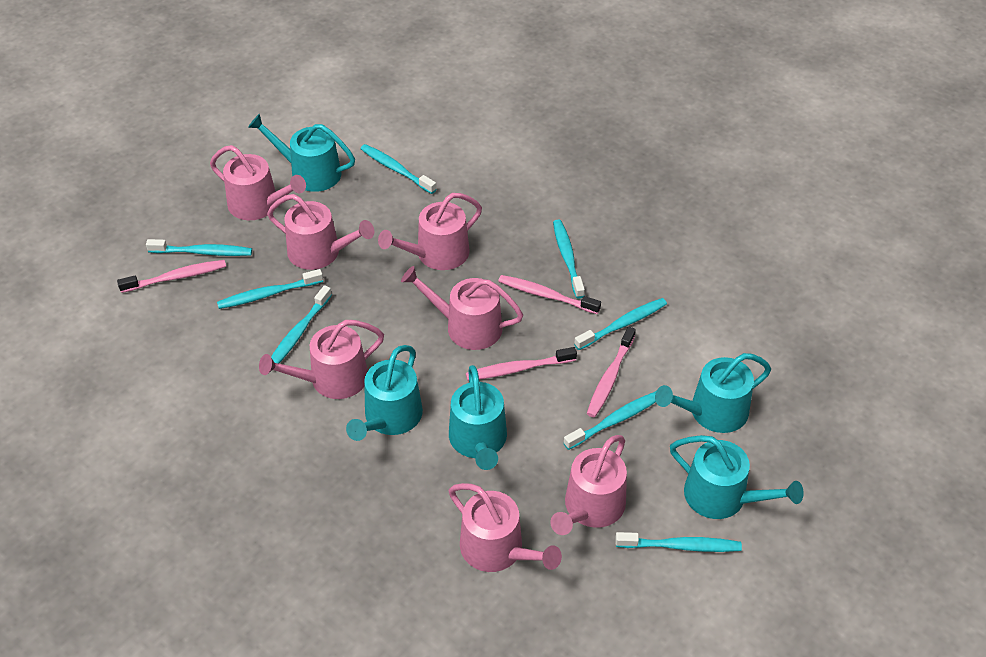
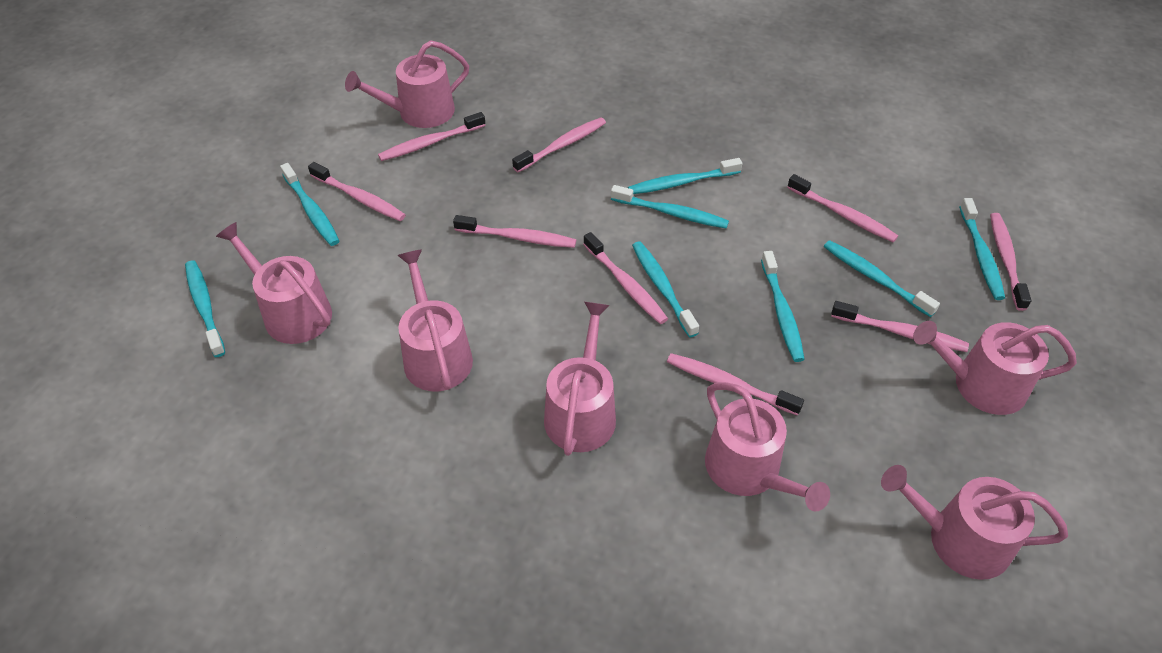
pink toothbrush: [117,260,226,293] [466,347,577,381] [498,275,601,314] [587,327,636,418] = 4 -> [308,162,406,221] [378,112,485,161] [453,215,576,248] [512,117,606,172] [583,232,668,324] [667,353,804,416] [787,174,898,242] [831,301,969,352] [990,213,1031,311] = 9
turquoise watering can: [248,114,355,192] [346,345,423,441] [449,365,507,470] [655,353,771,433] [670,435,804,519] = 5 -> none = 0

